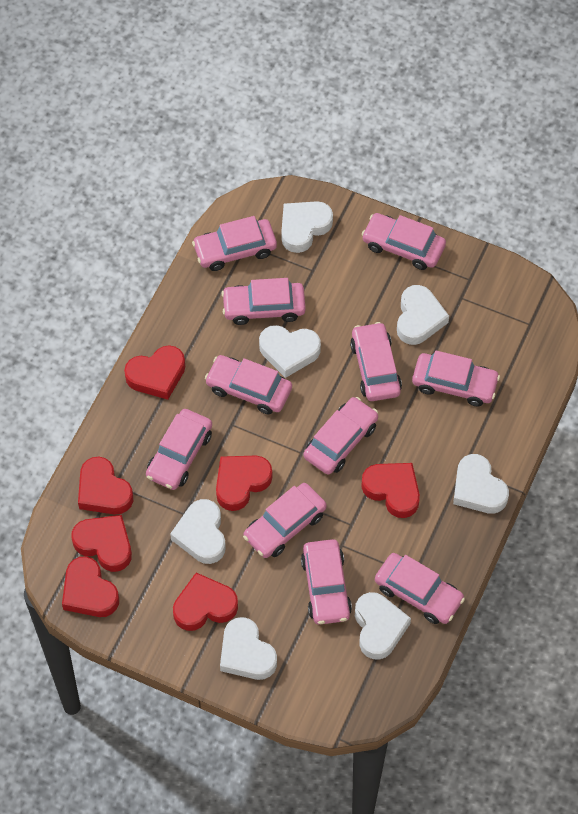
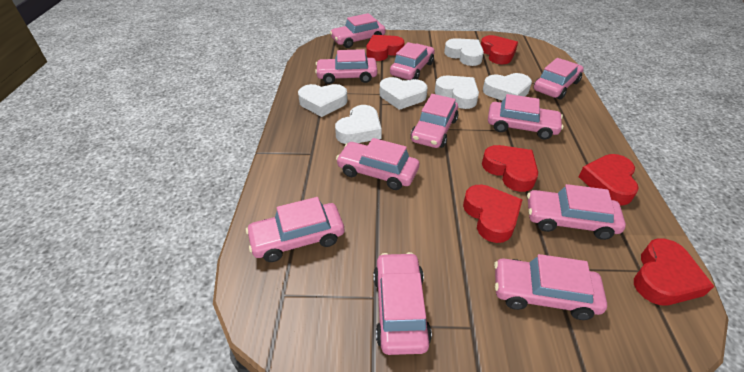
red heart: [62,556,119,617] [71,515,132,572] [78,457,133,515] [124,345,185,400] [173,573,238,631] [216,456,272,511] [361,463,420,518] = 7 -> [366,35,404,61] [463,185,522,243] [481,35,518,64] [482,145,538,192] [579,154,639,206] [634,238,714,305] = 6
white heart: [170,499,226,564] [220,617,277,680] [259,325,321,378] [281,201,333,253] [355,592,411,660] [397,285,449,345] [453,454,509,514] = 7 -> [298,84,348,117] [335,105,382,144] [380,77,428,110] [435,76,479,109] [444,38,484,66] [483,73,532,101] = 6

